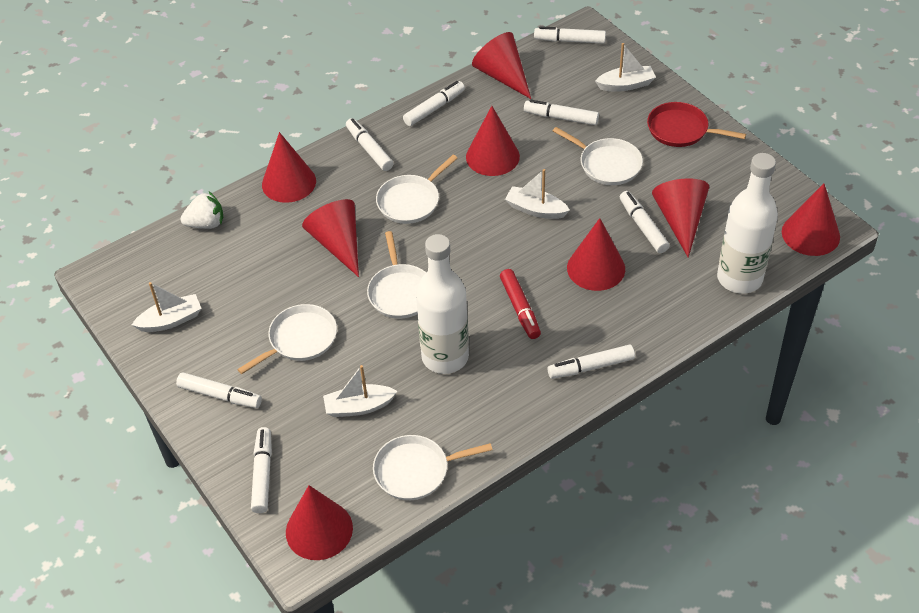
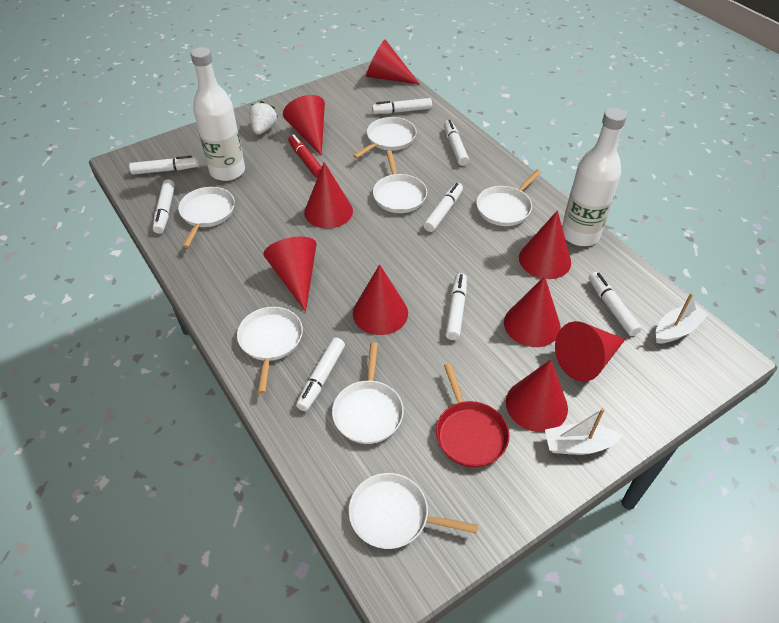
red cone: [262,132,316,203] [286,485,353,560] [302,199,359,277] [466,106,520,176] [472,32,531,99] [567,218,625,291] [652,178,709,258] [782,184,840,256] = 8 -> [263,237,316,312] [283,95,325,156] [304,162,353,228] [353,264,408,335] [366,39,420,84] [504,276,561,347] [506,359,568,432] [519,210,571,279] [555,321,626,382] = 9
white boat: [132,282,202,332] [323,365,397,417] [505,169,570,219] [595,43,656,92] = 4 -> [545,408,622,455] [656,293,709,343] = 2
white pan: [237,304,337,374] [367,231,426,319] [373,435,493,500] [376,155,458,224] [553,127,643,185] = 5 -> [178,187,235,248] [237,307,303,393] [332,343,404,444] [349,473,478,549] [353,117,417,159] [373,150,427,213] [476,170,542,226] = 7

